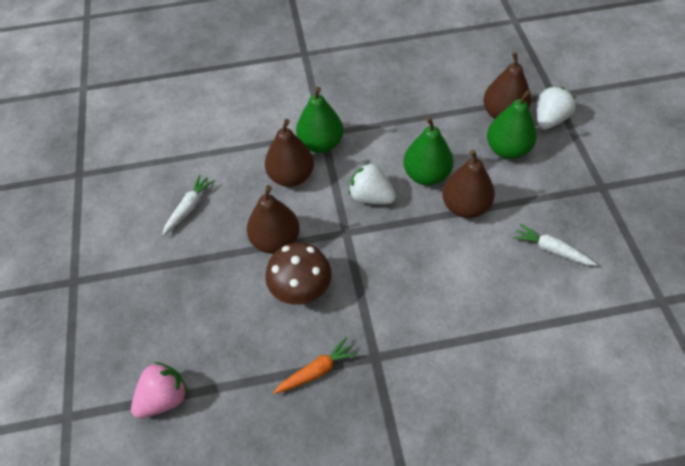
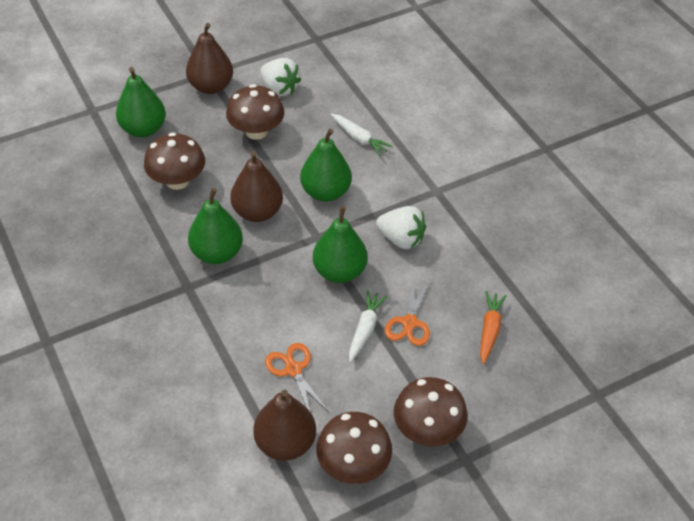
brown mushroom: [265,243,331,305] = 1 -> [144,132,205,190] [226,84,284,140] [316,412,392,484] [394,377,468,446] = 4
brown pear: [247,185,300,254] [265,119,314,187] [442,150,495,218] [483,52,531,119] = 4 -> [186,23,233,94] [230,151,283,222] [253,390,316,461] = 3
green pear: [296,87,343,153] [403,117,453,185] [487,90,537,159] = 3 -> [116,67,166,138] [188,188,243,264] [300,129,352,202] [313,206,368,283] = 4
orange scissors: none = 0 -> [265,343,329,412] [385,279,430,346] = 2
pink strawberry: [131,362,188,418] = 1 -> none = 0

